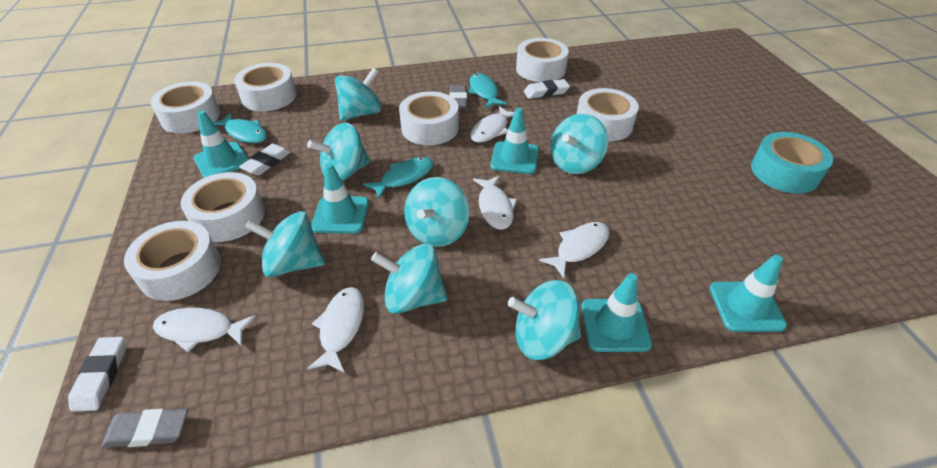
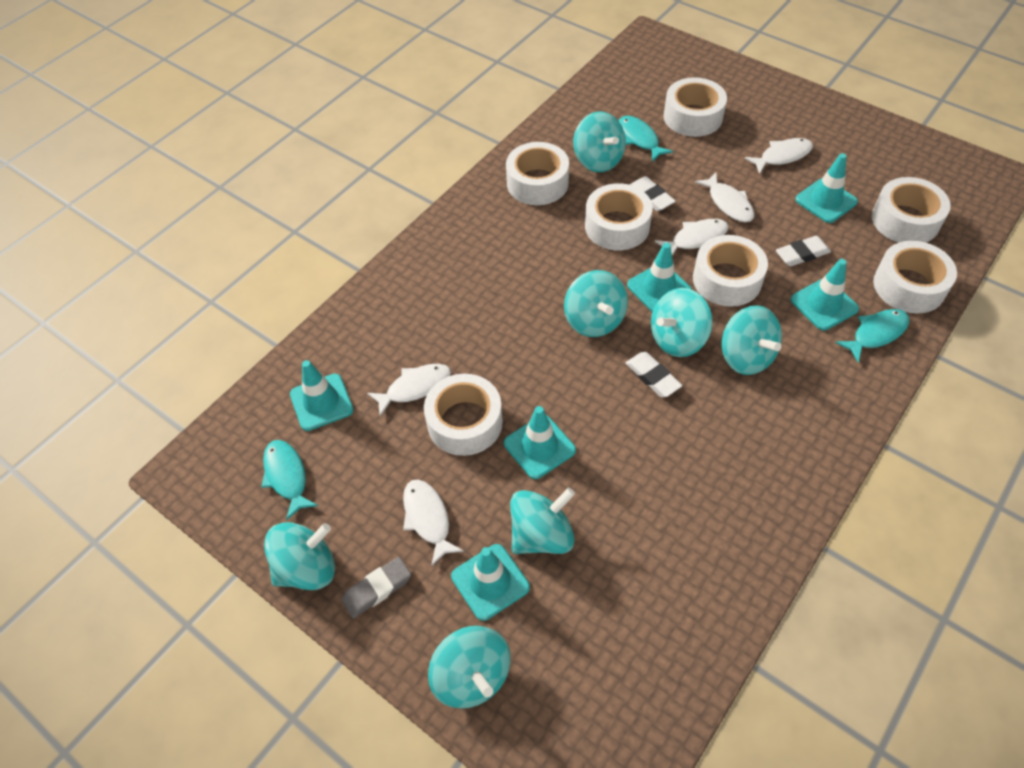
grey eraser: [101,409,188,448] [449,85,467,109] = 2 -> [341,557,411,618] = 1
turquoise tape: [751,132,833,194] = 1 -> none = 0
turquoise traffic cone: [193,111,249,178] [311,163,369,234] [491,108,539,174] [581,273,652,352] [710,254,787,332] = 5 -> [290,360,353,431] [451,544,530,621] [504,406,576,479] [627,243,692,312] [790,259,859,330] [795,153,858,223] = 6

